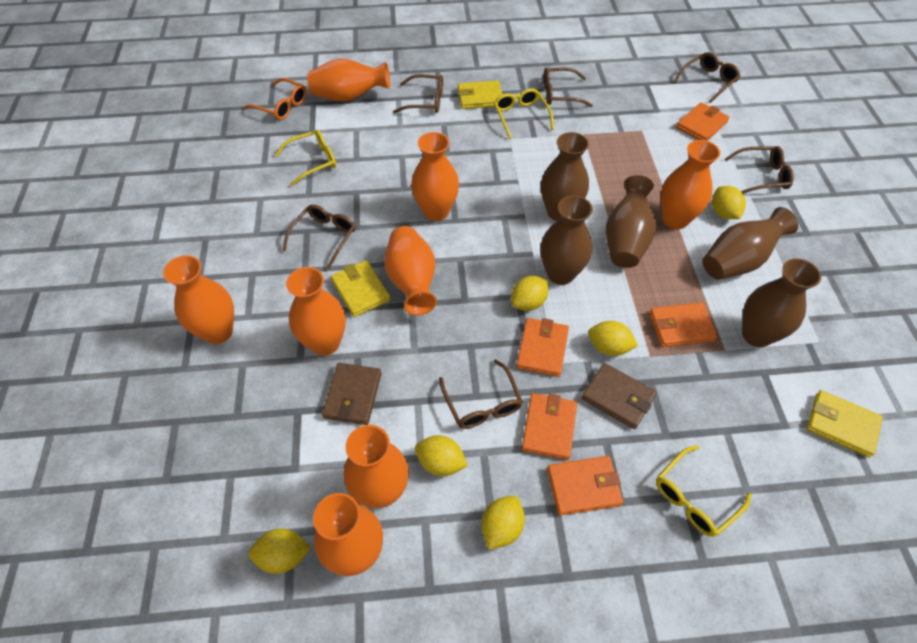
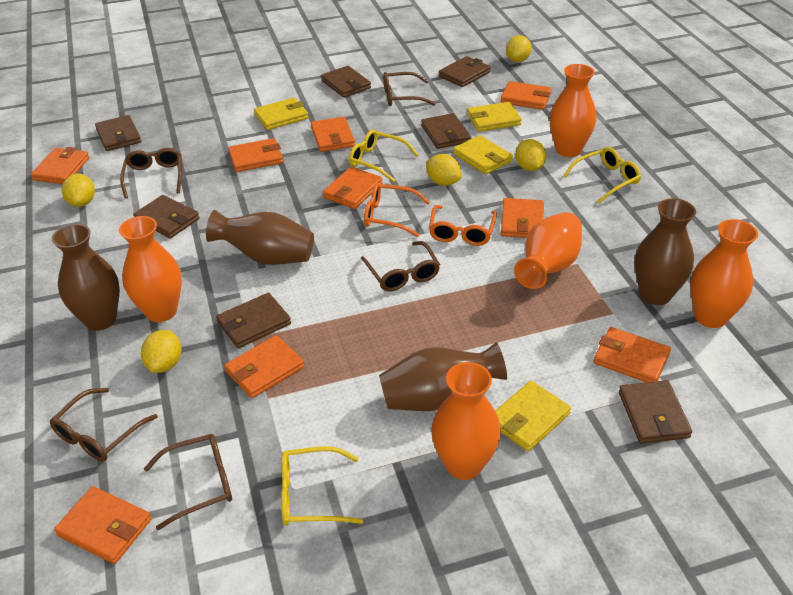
brown glasses: [282,204,356,270] [393,74,443,113] [439,359,523,429] [543,67,593,107] [674,52,741,103] [725,146,794,194] = 6 -> [50,388,158,461] [120,148,182,199] [144,434,232,530] [361,241,440,292] [383,72,435,106] = 5
brown vase: [541,132,589,221] [541,195,592,285] [606,175,656,268] [703,207,798,280] [742,258,821,347] = 5 -> [52,224,120,331] [206,210,314,265] [379,342,507,411] [634,198,696,305] = 4
brown wallet: [322,363,382,425] [582,363,657,429] = 2 -> [95,115,141,151] [133,195,199,238] [216,293,291,348] [321,66,371,98] [421,113,471,149] [439,56,491,87] [619,380,692,444] = 7
orange glasses: [244,78,306,120] = 1 -> [364,183,430,237] [429,205,497,246] = 2
orange vase: [163,255,234,344] [286,267,346,356] [307,58,390,101] [313,493,383,576] [344,425,409,508] [385,226,437,315] [411,132,459,221] [661,140,720,229] = 8 -> [119,216,182,322] [431,362,501,480] [514,212,582,289] [550,64,597,157] [690,219,758,328] = 5
orange wallet: [516,318,569,377] [522,393,577,460] [547,456,623,516] [649,302,718,347] [676,102,730,141] = 5 -> [31,147,89,184] [54,486,151,564] [224,335,304,398] [228,138,283,172] [311,117,355,152] [323,167,383,209] [500,81,552,110] [501,198,544,238] [593,327,671,382] = 9
yellow lemon: [249,529,311,574] [415,435,468,476] [482,496,525,550] [511,276,548,311] [588,321,638,356] [712,186,746,219] = 6 -> [62,174,95,207] [141,330,181,373] [426,154,462,186] [506,35,532,62] [515,139,546,171] = 5
yellow wallet: [331,260,391,317] [458,80,503,109] [807,390,883,458] = 3 -> [254,97,309,130] [453,135,513,174] [467,102,522,132] [495,381,571,451] = 4

